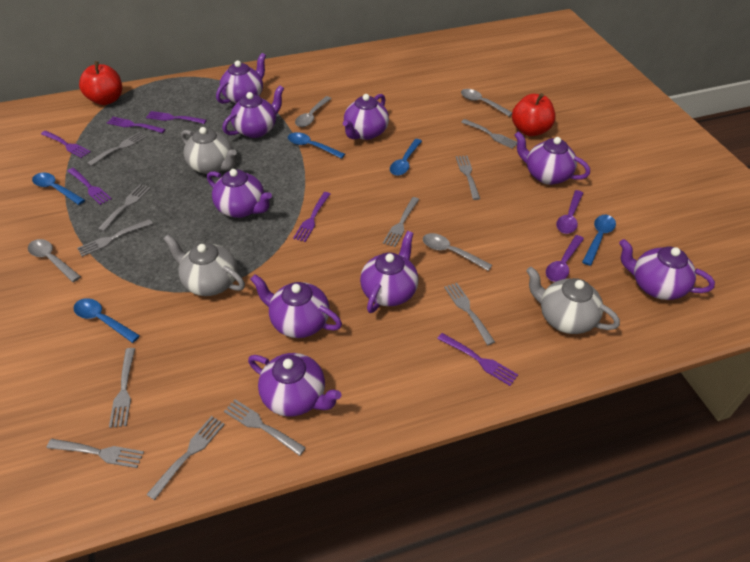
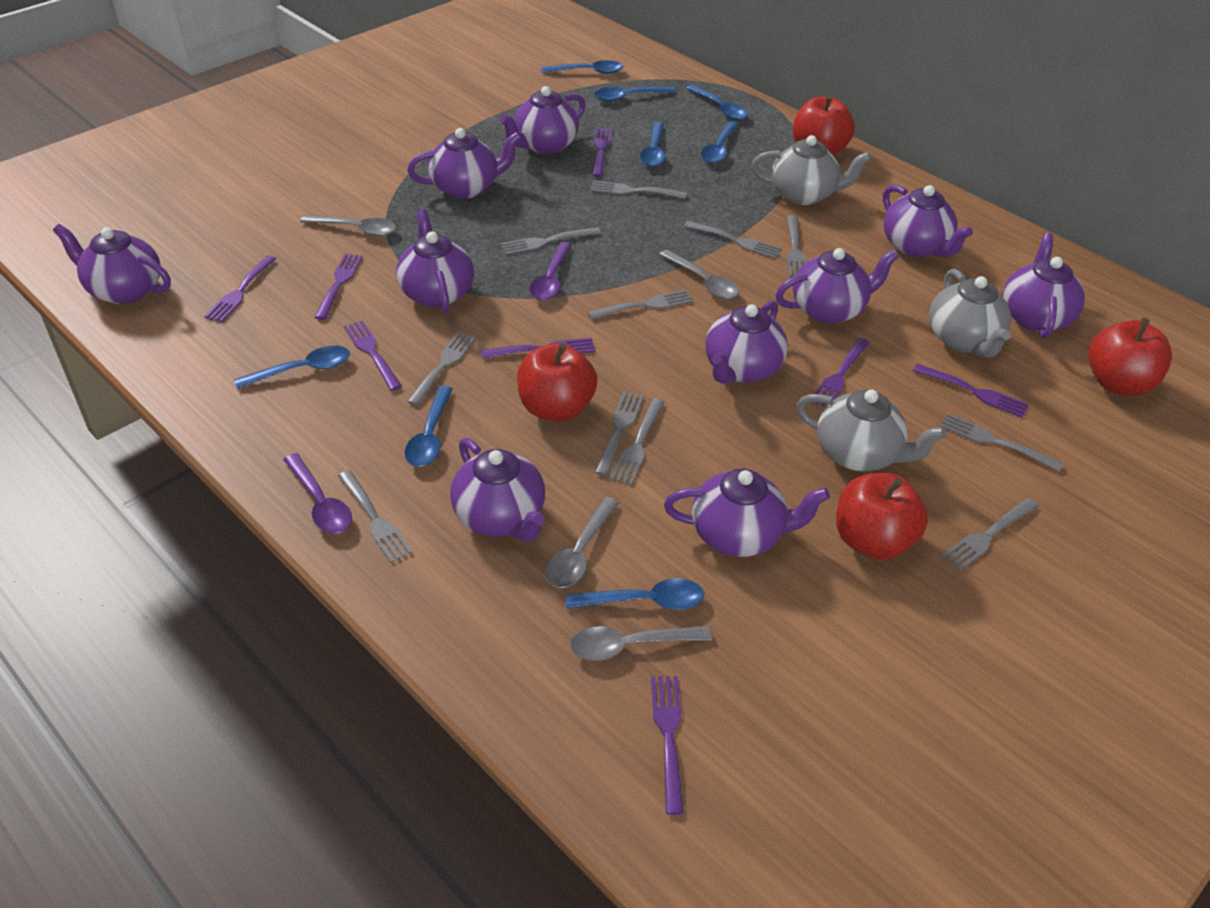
blue spoon: [32,173,85,205] [73,298,140,343] [288,132,345,159] [390,139,422,176] [582,215,616,266] = 5 -> [234,346,350,389] [405,386,453,467] [541,60,623,74] [566,578,704,610] [594,87,676,102] [640,122,666,167] [687,85,748,120] [701,121,738,163] = 8
purple fork: [41,131,91,158] [68,168,112,205] [107,117,165,133] [146,111,207,124] [293,192,330,242] [437,333,518,386] = 6 -> [204,255,276,322] [314,254,363,320] [344,320,402,391] [481,338,595,359] [592,128,612,177] [651,676,684,815] [812,338,870,407] [913,364,1029,418] = 8
purple teapot: [207,169,272,218] [216,53,266,104] [222,86,284,138] [248,353,341,417] [250,274,342,338] [343,94,389,140] [360,231,418,313] [515,131,590,185] [619,239,715,300] = 9 -> [53,224,171,304] [396,209,474,313] [407,128,521,199] [450,438,545,542] [500,86,585,154] [664,469,830,557] [705,301,788,384] [776,248,899,324] [883,185,973,257] [1003,233,1085,338] = 10
red apple: [79,61,122,105] [512,93,555,136] = 2 -> [517,343,597,421] [793,95,855,155] [836,473,928,560] [1088,318,1172,396] = 4

